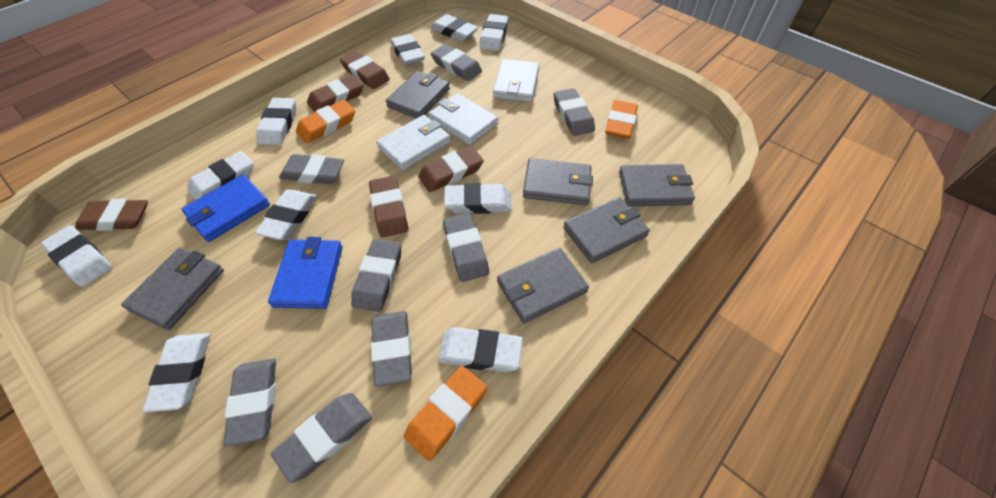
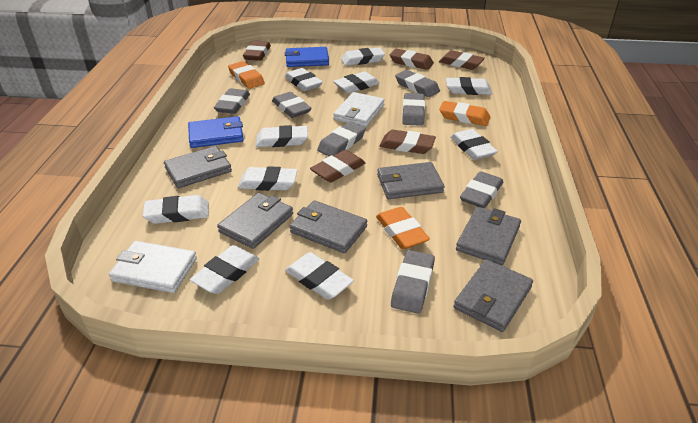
grey eraser: [223,359,276,447] [271,393,372,483] [279,154,344,184] [351,239,401,312] [371,311,412,387] [431,44,482,81] [443,213,489,282] [553,88,595,136] = 8 -> [214,88,250,114] [272,92,311,118] [317,122,366,156] [391,250,435,314] [395,70,440,97] [402,93,425,126] [460,171,503,208] = 7
white wallet: [376,115,451,170] [428,93,498,145] [493,59,539,102] = 3 -> [109,241,197,293] [333,92,385,127] = 2

